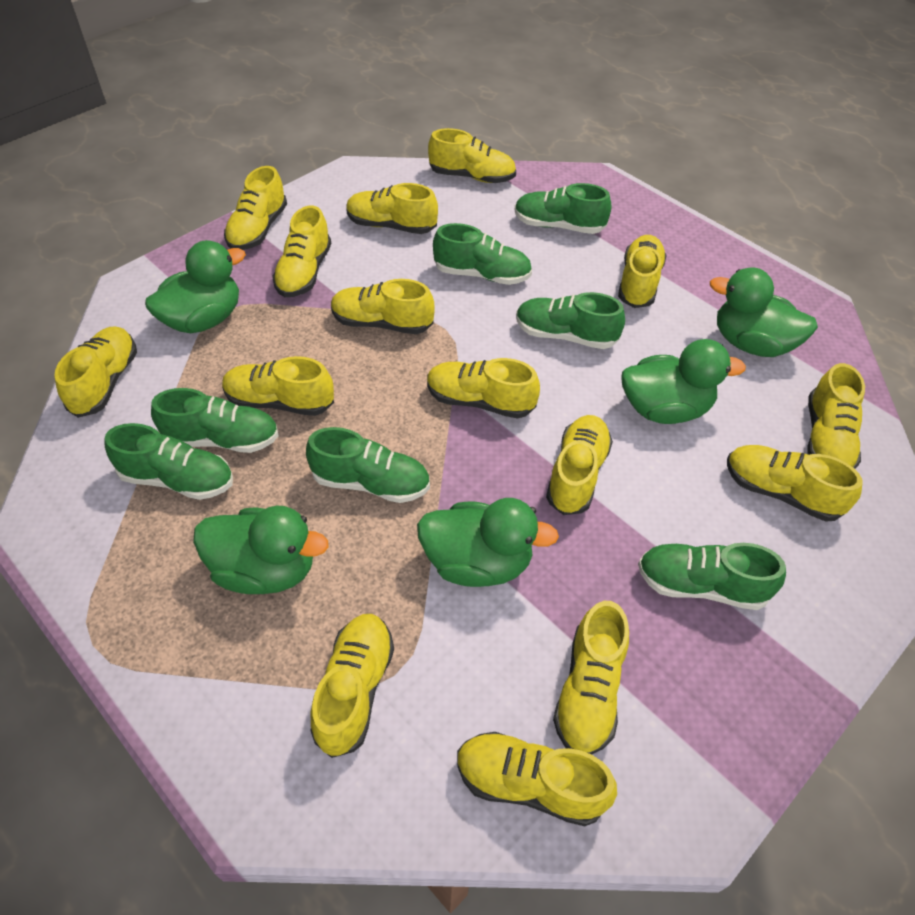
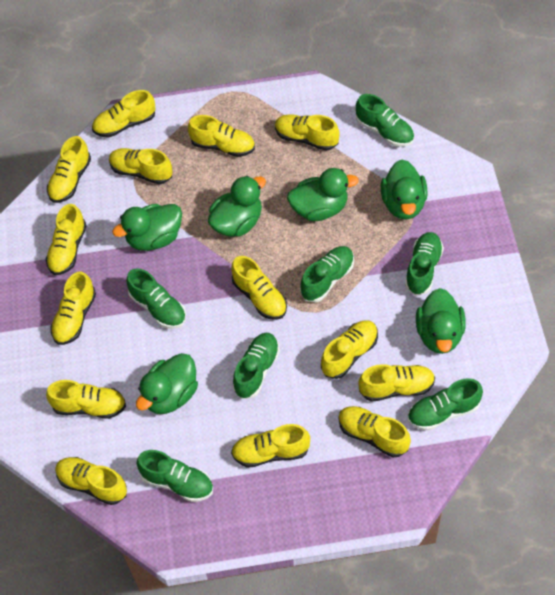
green duck: [145,240,246,333] [193,506,328,594] [417,498,559,587] [621,339,746,424] [710,267,818,357] = 5 -> [112,204,182,251] [136,353,198,414] [208,176,266,237] [287,168,359,221] [381,160,428,220] [416,288,466,354] = 6
yellow shoe: [54,327,137,418] [222,356,334,416] [224,166,287,250] [272,206,331,297] [310,614,394,758] [331,279,435,334] [346,183,438,234] [427,358,540,419] [428,128,516,183] [457,732,617,826] [546,415,613,515] [553,601,629,755] [618,235,667,308] [727,445,862,521] [807,363,865,469] = 15 -> [46,204,87,275] [46,380,126,419] [47,136,91,203] [50,272,96,345] [55,457,127,505] [92,90,155,138] [109,148,172,184] [188,115,255,157] [231,256,287,320] [231,424,310,468] [275,114,340,151] [321,320,378,379] [339,406,411,457] [359,364,435,402] = 14

